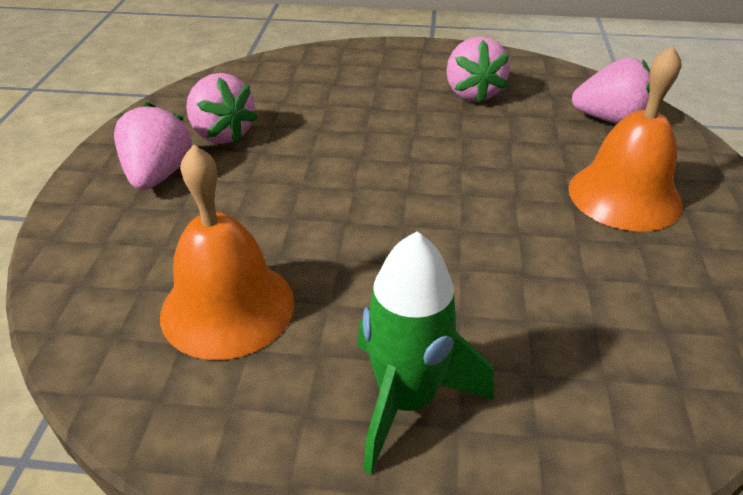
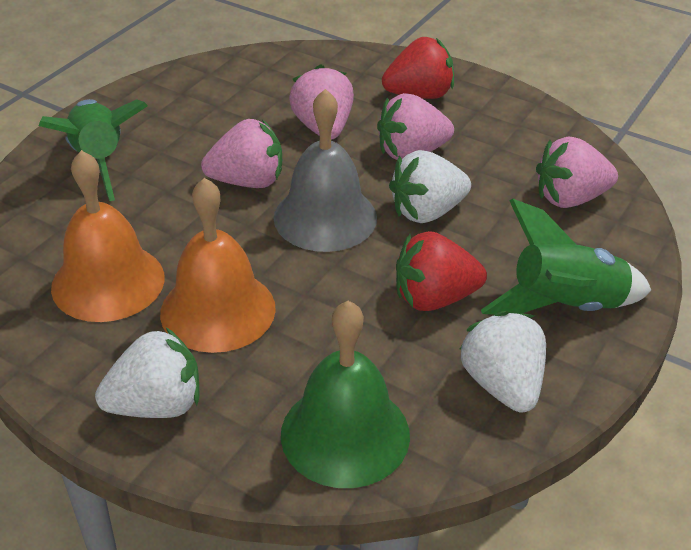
green bell: none = 0 -> [281,301,410,488] = 1
green rocket: [357,231,494,474] = 1 -> [39,99,148,201] [481,199,652,315] = 2
grey bell: none = 0 -> [273,89,377,252] = 1
red strawberry: none = 0 -> [382,37,454,99] [396,231,487,311] = 2
white strawberry: none = 0 -> [95,328,199,418] [389,150,471,223] [459,311,546,413] = 3

